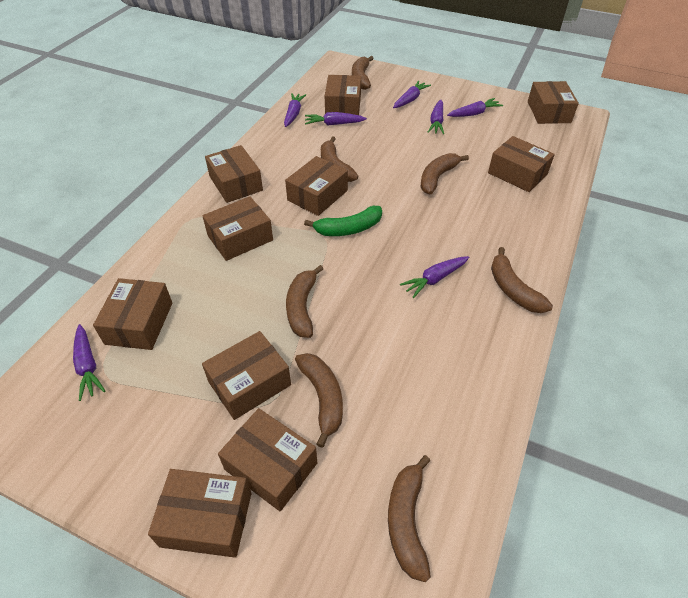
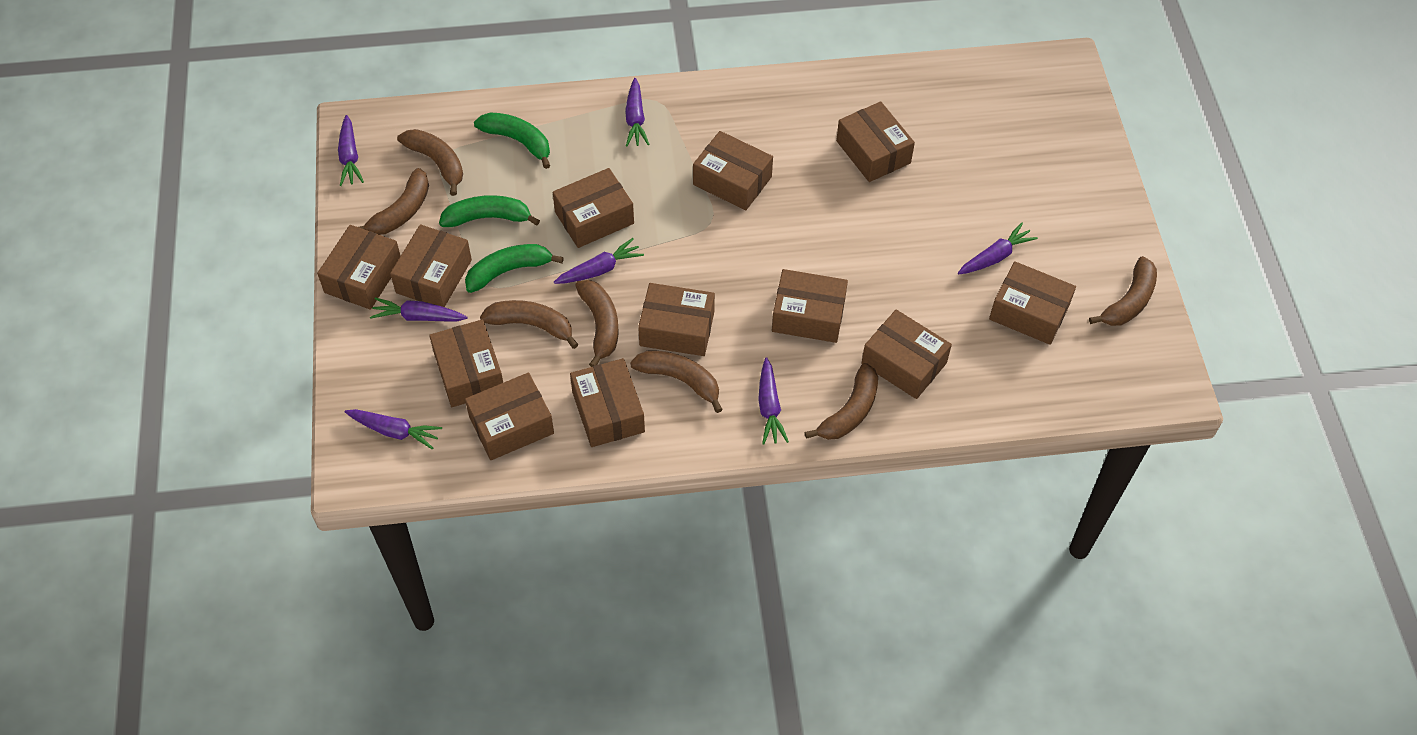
brown box: [93,278,172,350] [148,469,251,558] [202,196,273,261] [202,331,291,420] [205,145,263,203] [218,408,317,511] [285,156,348,216] [325,75,361,115] [488,136,555,192] [528,81,579,124] = 10 -> [317,225,401,310] [390,225,472,307] [429,319,503,407] [465,373,554,460] [553,168,634,248] [570,358,645,447] [638,283,715,356] [693,131,773,210] [772,269,848,343] [836,101,915,182] [861,309,952,399] [989,261,1076,345] = 12
green banana: [304,206,382,236] = 1 -> [439,195,540,227] [465,244,564,293] [474,112,550,169] = 3

